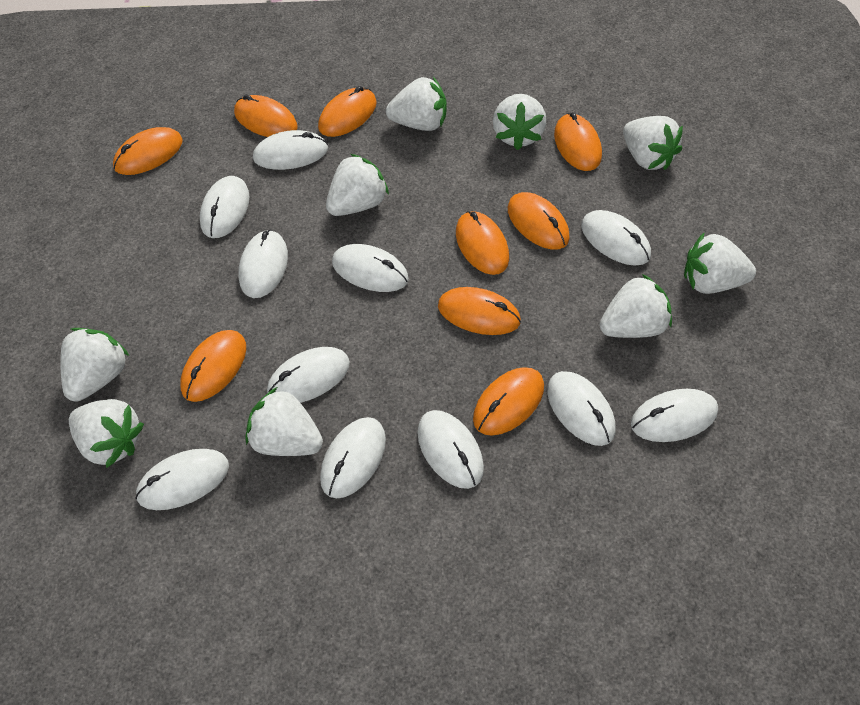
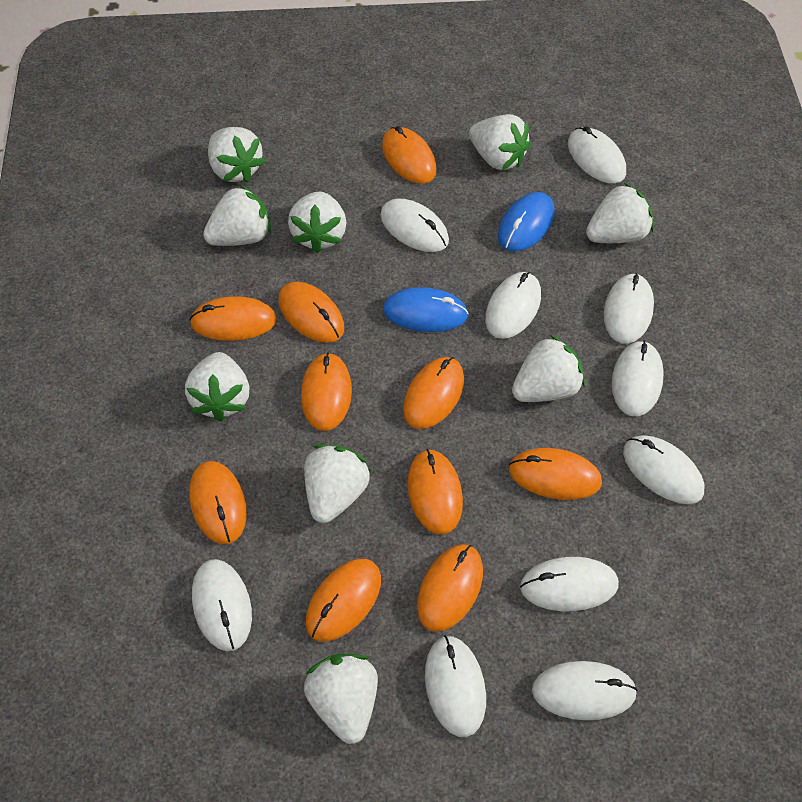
blue mouse: none = 0 -> [383,287,469,332] [498,192,555,251] = 2
orange mouse: [113,127,183,175] [180,330,246,402] [234,94,297,137] [318,86,377,137] [438,287,521,335] [456,211,509,275] [473,367,544,436] [508,192,570,249] [554,112,602,171] = 9 -> [189,296,277,341] [189,461,247,544] [278,282,344,343] [301,352,352,431] [306,559,381,642] [382,126,437,184] [403,357,464,429] [407,449,463,534] [417,544,483,632] [509,448,602,500] = 10
white mouse: [135,449,229,510] [200,176,250,238] [238,230,288,298] [253,130,328,170] [267,347,350,403] [320,417,386,499] [332,244,409,292] [417,410,484,489] [547,371,615,446] [581,210,651,266] [631,389,718,442] = 11 -> [192,559,252,651] [380,198,449,252] [425,635,486,737] [485,272,541,339] [520,557,619,611] [532,661,638,720] [568,126,626,183] [604,273,654,344] [612,340,664,416] [623,436,704,504] = 10

